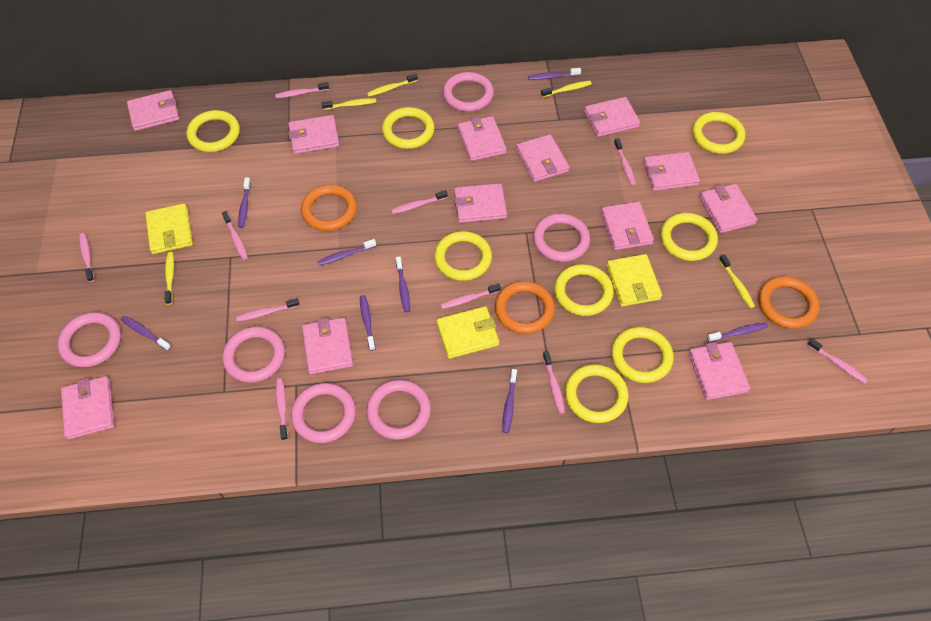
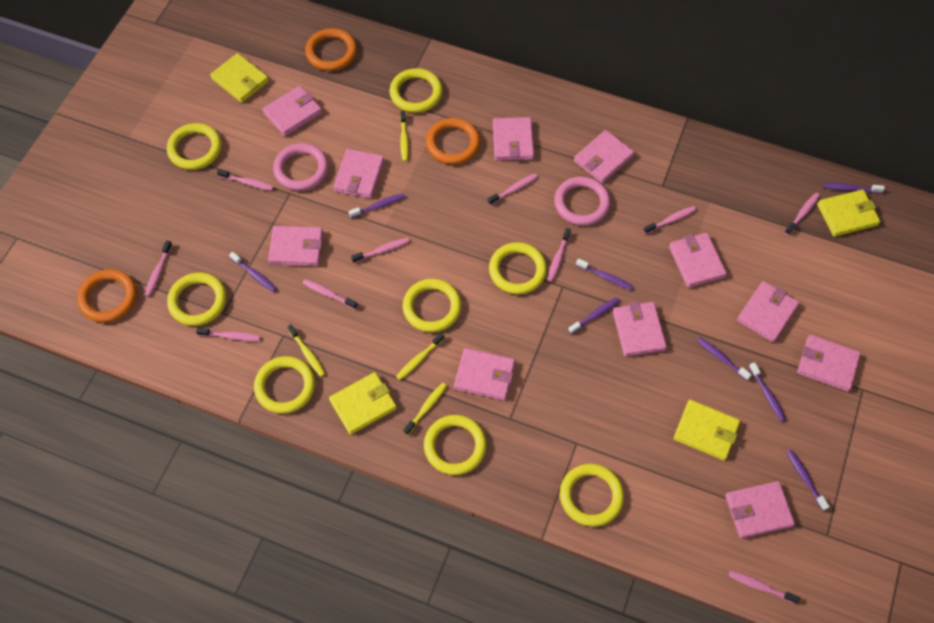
pink ring: [58,312,121,367] [222,327,285,383] [291,383,356,443] [367,380,431,440] [443,72,494,112] [533,213,590,262] = 6 -> [273,143,328,191] [554,176,610,226] = 2
pink wallet: [61,376,114,440] [127,90,179,131] [288,115,340,154] [302,317,353,374] [454,183,507,223] [458,116,506,161] [516,134,569,182] [584,97,640,137] [601,202,654,250] [643,152,700,191] [688,342,750,400] [699,184,757,233] = 12 -> [262,86,322,136] [268,226,323,266] [333,149,384,199] [454,348,515,401] [493,117,534,161] [574,130,634,183] [613,302,667,357] [669,233,727,288] [725,481,795,539] [737,281,799,342] [797,335,861,391] = 11
yellow toothbrush: [165,252,174,305] [322,98,376,110] [367,74,418,96] [541,81,592,97] [719,255,755,308] = 5 -> [287,324,325,377] [396,333,445,380] [400,111,409,162] [403,383,447,435] = 4
yellow wallet: [145,203,193,254] [436,306,499,359] [606,254,662,307] = 3 -> [210,53,269,103] [329,372,397,435] [674,400,740,461] [817,189,880,237] = 4

